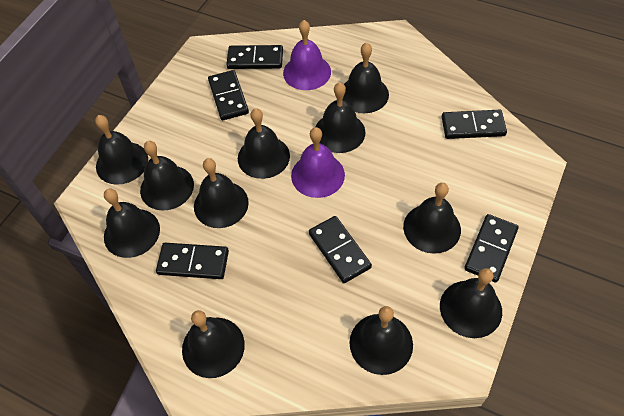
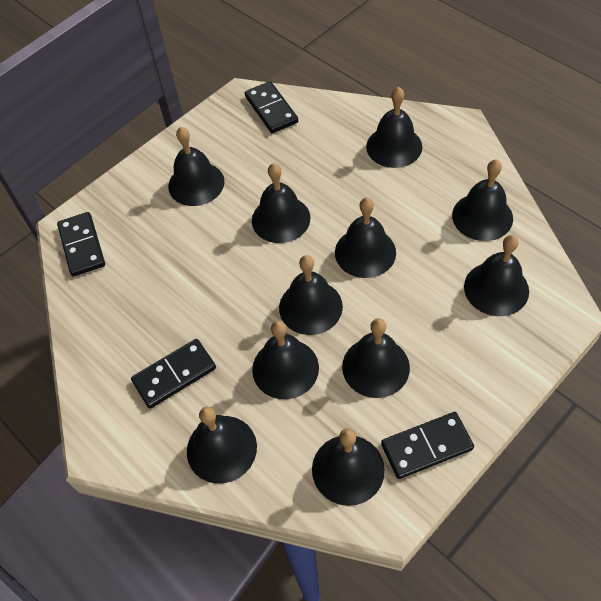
black domino: [156,243,229,279] [208,70,249,120] [226,45,283,69] [309,216,372,283] [442,110,507,139] [464,214,519,283] = 6 -> [57,212,105,277] [131,339,216,409] [245,81,298,133] [381,412,474,479] = 4
purple bell: [283,20,331,90] [291,127,345,198] = 2 -> none = 0

